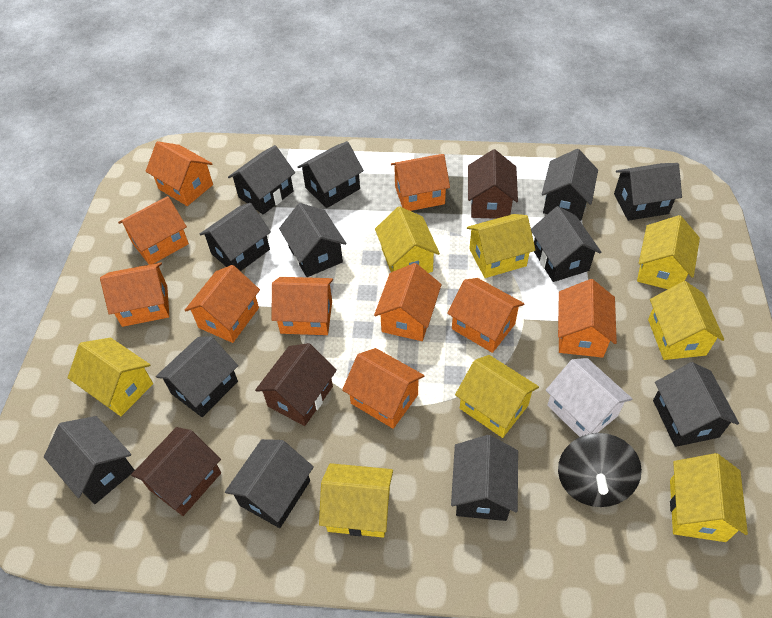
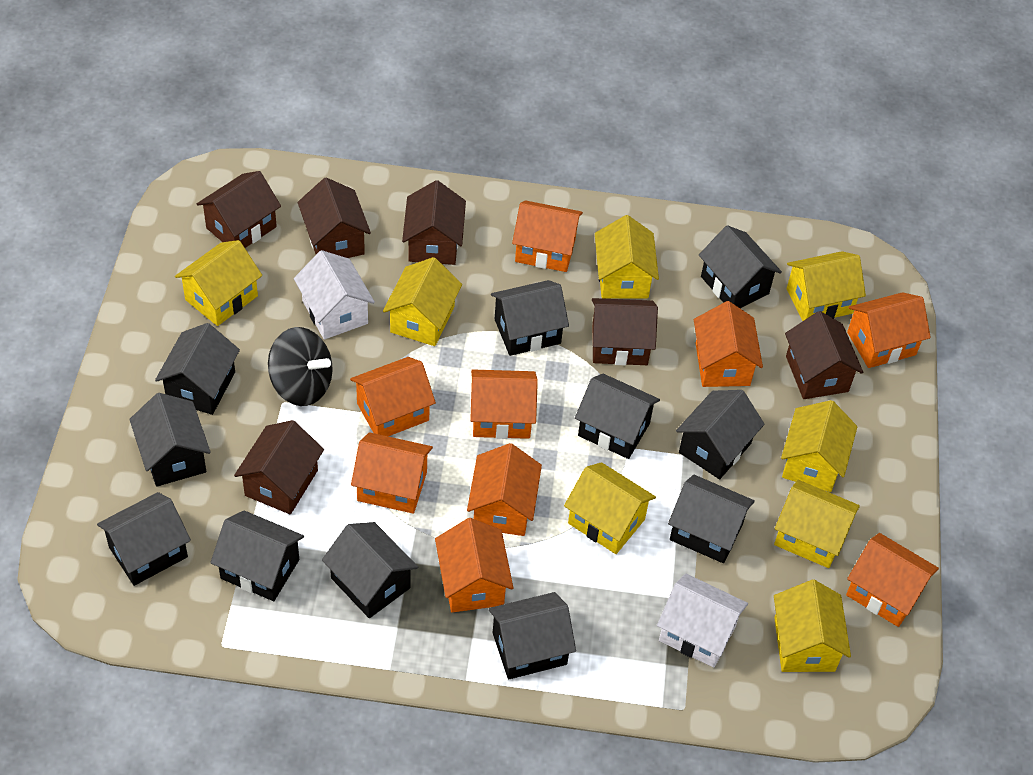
black house: [44,416,135,504] [156,336,238,417] [199,203,271,271] [225,439,314,528] [228,145,295,215] [279,203,347,277] [297,141,364,208] [451,435,518,521] [531,206,602,282] [542,149,598,221] [614,163,682,221] [653,362,739,447] = 12 -> [97,492,191,586] [129,393,211,487] [155,323,240,415] [210,511,304,601] [322,522,418,618] [488,592,576,679] [491,280,569,356] [575,374,660,459] [668,475,755,563] [676,390,765,479] [699,225,782,308] = 11
brown house: [131,427,221,516] [255,343,337,426] [468,149,518,219] = 3 -> [197,171,281,248] [234,420,324,515] [298,178,371,258] [402,180,466,265] [592,298,658,365] [785,311,863,399] = 6
orange house: [100,262,169,327] [118,196,189,265] [146,141,213,206] [185,265,260,343] [272,277,333,335] [342,348,424,429] [374,263,442,341] [391,154,450,211] [447,278,524,353] [558,279,617,358] = 10 -> [350,357,436,436] [351,432,433,514] [435,518,513,612] [467,443,542,536] [470,369,538,439] [512,200,583,272] [694,301,763,387] [846,533,939,627] [847,292,931,368] = 9
white house: [546,358,632,437] = 1 -> [294,250,375,340] [657,573,748,668] = 2

